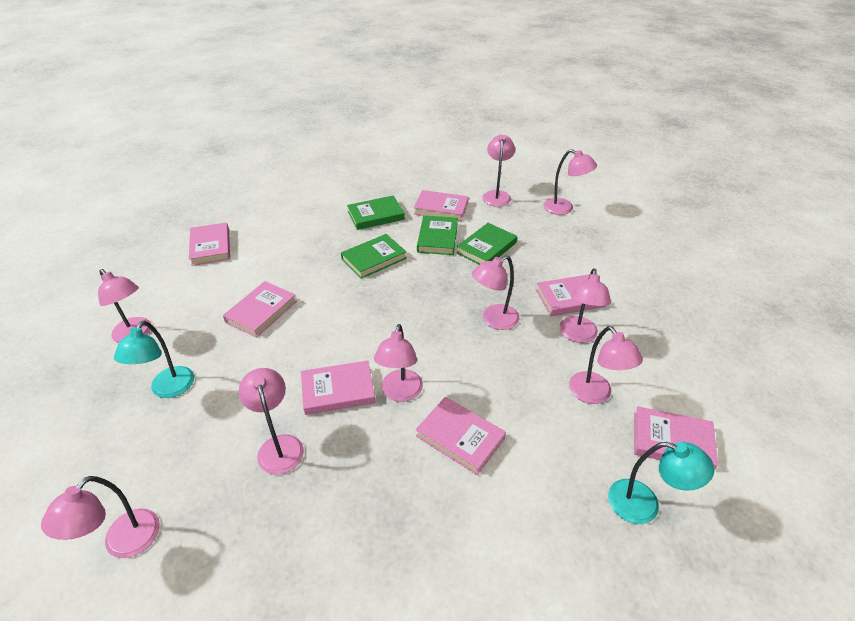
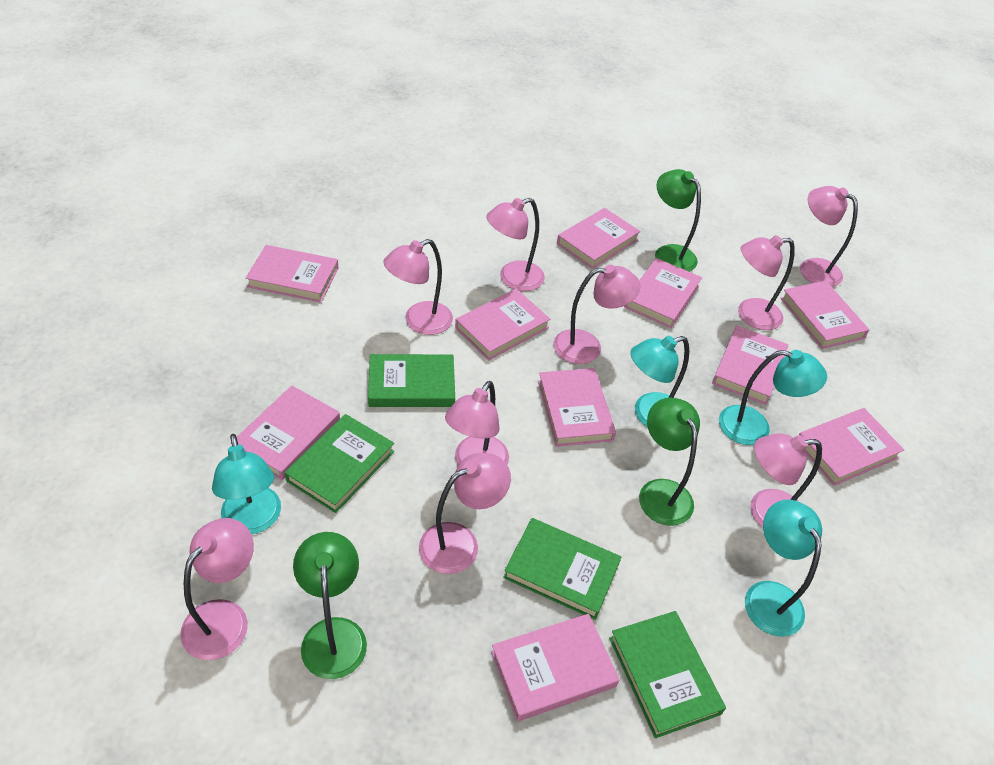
green lamp: none = 0 -> [293,532,367,679] [639,398,700,526] [655,169,701,272] = 3
pink book: [189,222,230,266] [223,281,297,338] [301,360,375,415] [414,190,469,221] [416,397,506,475] [536,274,606,316] [634,406,718,471] = 7 -> [237,386,340,480] [246,245,339,303] [455,289,550,360] [491,614,620,721] [538,368,616,447] [557,208,640,269] [624,258,702,328] [712,326,789,405] [780,280,869,349] [799,408,904,486] = 10
turquoise lamp: [114,320,194,398] [608,442,715,524] = 2 -> [212,434,281,534] [630,336,689,427] [719,350,827,445] [745,500,822,637] = 4

